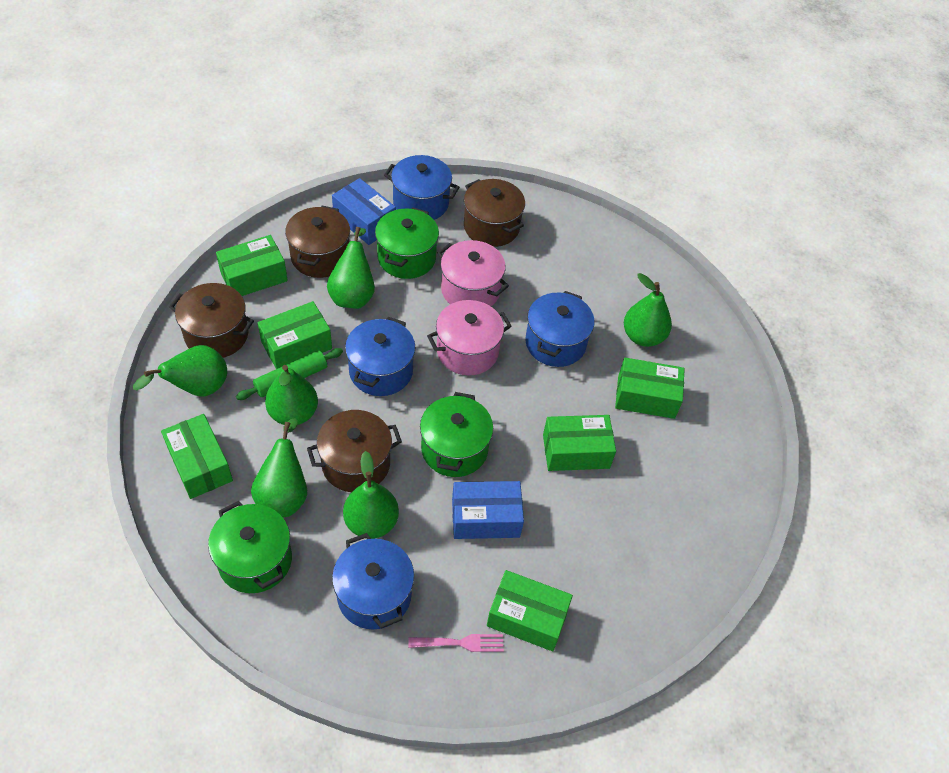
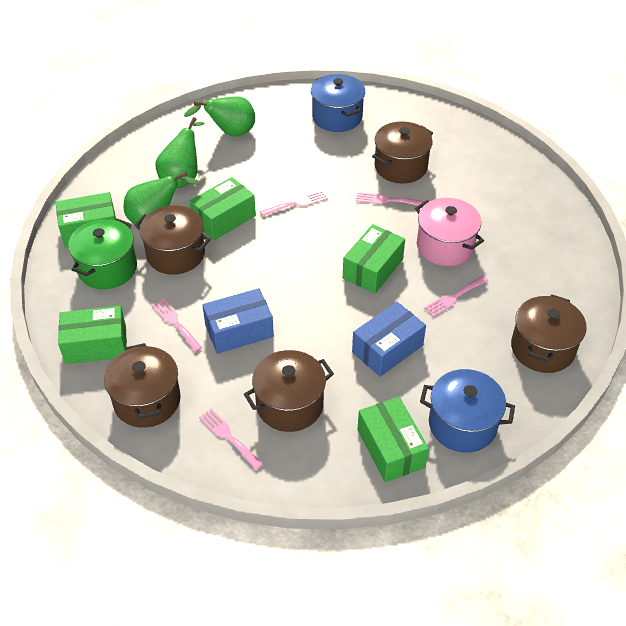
blue pot: [332,533,414,629] [345,317,416,396] [384,155,459,220] [525,291,594,367] = 4 -> [311,74,365,132] [420,369,515,453] = 2
brown pot: [169,283,254,358] [285,205,350,278] [307,410,402,492] [464,179,525,247] = 4 -> [104,343,181,428] [134,205,211,275] [244,350,334,432] [372,121,433,184] [511,294,587,373] = 5
green box: [161,414,233,499] [216,235,288,296] [258,301,332,369] [487,570,573,651] [543,415,616,471] [615,358,685,419] = 6 -> [55,192,116,247] [58,306,127,364] [189,177,256,240] [343,224,405,294] [357,397,429,482] = 5
green pear: [133,345,227,396] [251,418,307,517] [265,365,318,425] [327,227,375,309] [343,451,399,539] [624,273,672,347] = 6 -> [124,171,201,226] [155,117,205,188] [184,96,255,137] = 3
green pot: [208,501,292,593] [375,207,439,279] [420,392,493,477] = 3 -> [68,218,137,289] = 1
green rolling pin: [236,348,343,400] = 1 -> none = 0
pink fork: [408,634,504,652] = 1 -> [152,299,202,352] [199,409,263,470] [260,190,327,217] [356,192,425,205] [424,276,488,317] = 5
pink pot: [427,300,512,375] [437,240,509,306] = 2 -> [415,198,484,266] = 1

